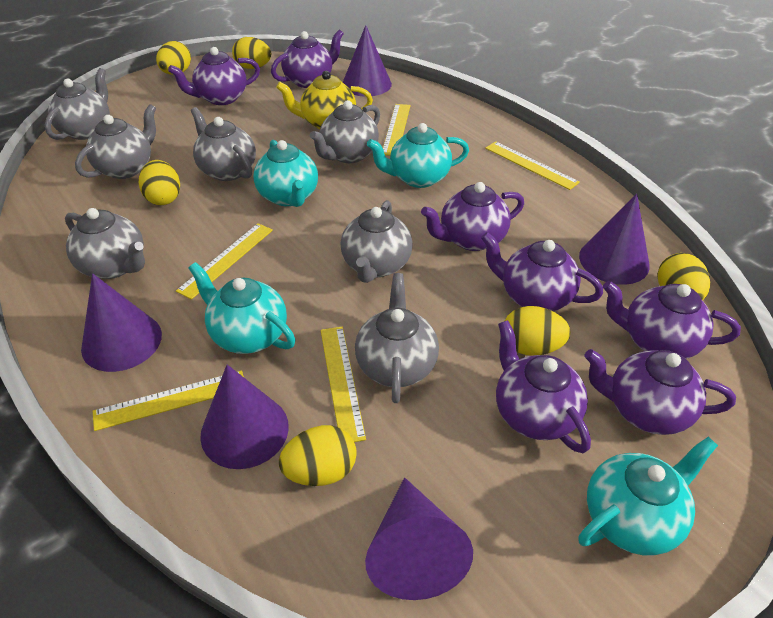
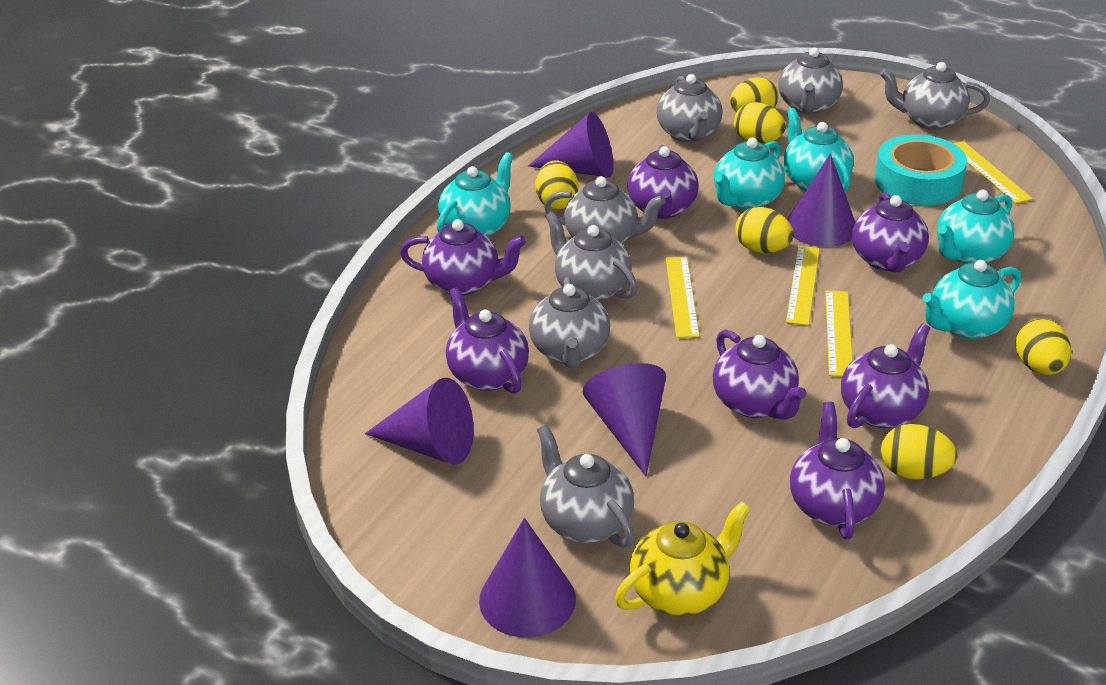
turquoise tape: none = 0 -> [875,134,967,206] = 1
turquoise teapot: [189,262,295,354] [253,140,318,207] [367,123,469,188] [578,437,718,556] = 4 -> [437,152,513,237] [714,138,785,210] [783,108,854,192] [923,260,1021,339] [937,190,1014,264] = 5
yellow ruler: [93,370,244,431] [176,223,273,300] [321,327,366,442] [383,104,411,156] [485,141,580,190] = 5 -> [666,257,700,338] [786,246,820,326] [825,290,852,377] [953,141,1033,204] = 4

